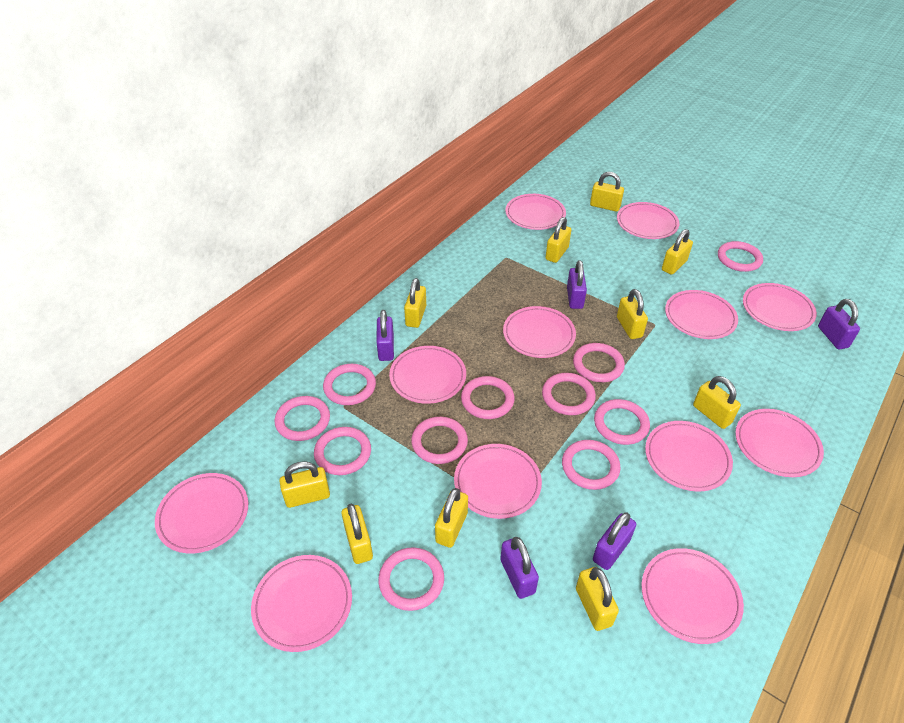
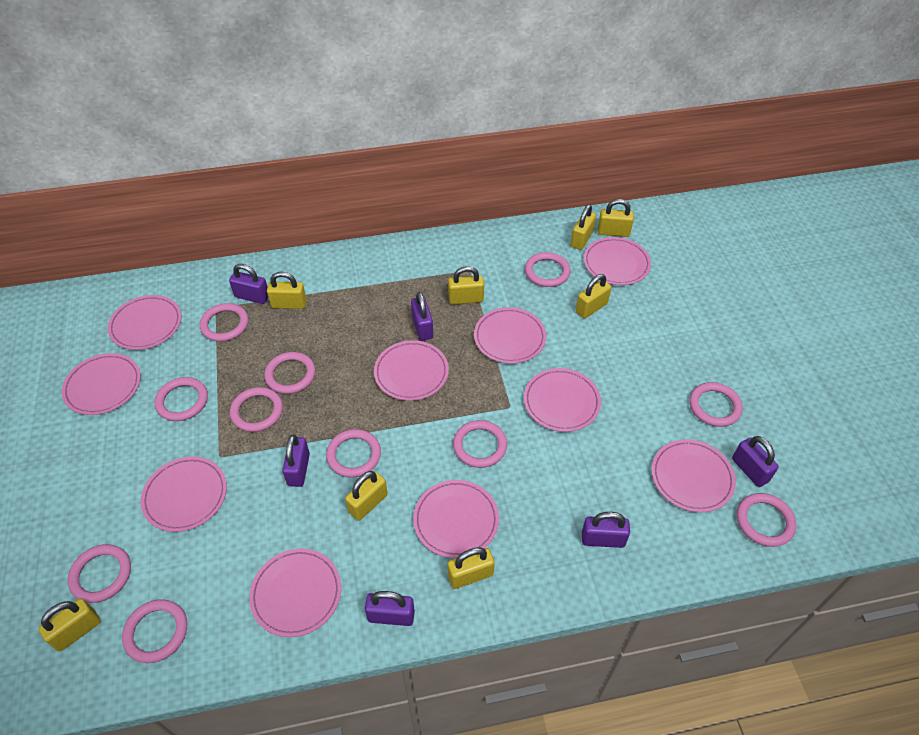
pink plate: [155,473,248,554] [251,555,352,652] [389,346,466,404] [454,444,542,519] [503,306,576,358] [505,194,566,230] [617,202,679,239] [642,548,744,644] [645,421,733,491] [665,290,738,339] [735,409,824,477] [743,283,817,331] = 12 -> [62,353,141,415] [108,295,181,350] [141,457,227,532] [249,549,341,637] [374,340,449,401] [413,480,499,558] [474,307,546,364] [524,368,601,432] [584,237,651,285] [652,439,736,513] = 10
purple padlock: [376,310,394,361] [500,537,539,599] [567,260,587,309] [593,512,636,570] [818,299,860,349] = 5 -> [229,264,268,304] [282,435,310,487] [365,591,415,626] [411,292,433,341] [582,512,630,548] [732,436,779,487] = 6
yellow padlock: [279,461,330,508] [341,504,373,564] [404,278,426,328] [435,488,468,548] [545,217,571,263] [576,567,619,631] [590,172,624,212] [617,289,648,339] [662,229,693,275] [693,376,741,429] = 10 -> [38,598,101,652] [267,272,307,309] [345,471,388,521] [447,547,495,589] [448,266,484,304] [571,204,596,250] [576,274,611,319] [598,199,634,237] = 8

